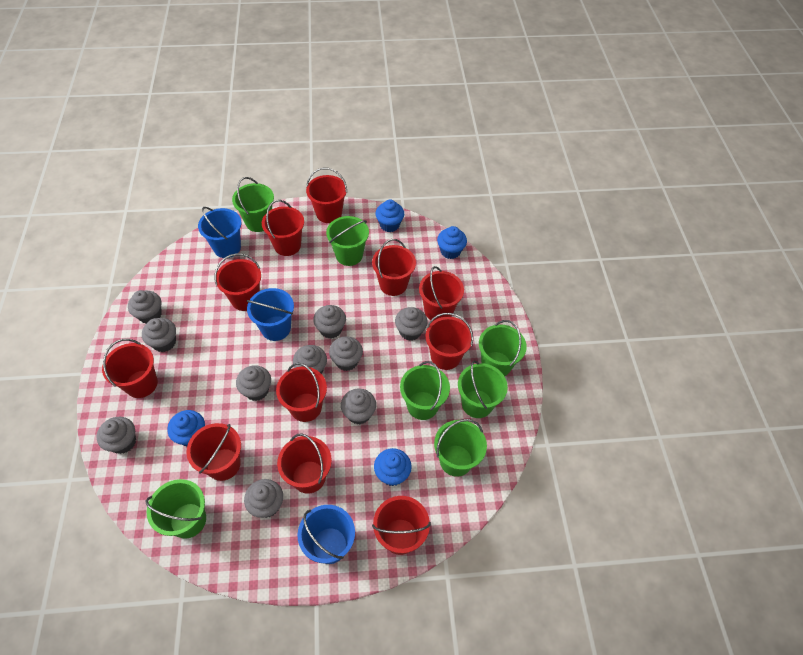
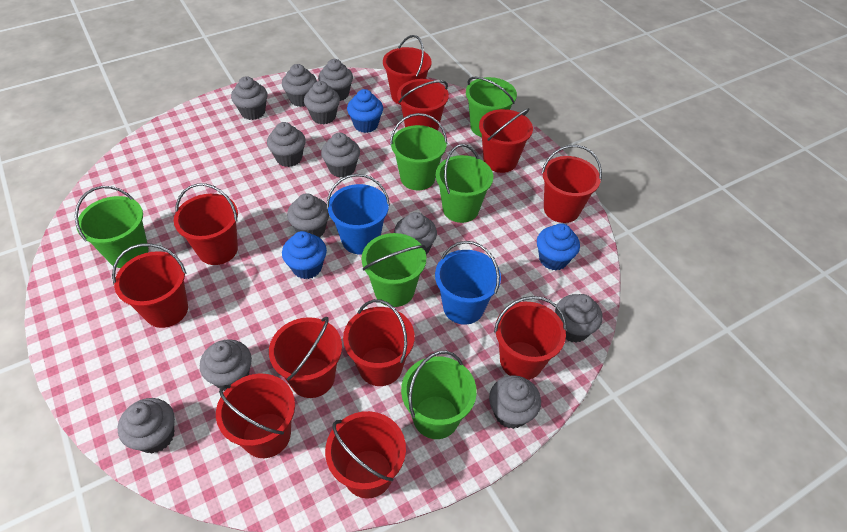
blue bucket: [198,207,241,258] [247,288,294,341] [297,505,355,564] = 3 -> [327,174,390,254] [435,241,501,325] = 2
blue cupcake: [167,410,205,447] [374,448,412,486] [375,200,404,232] [437,226,467,259] = 4 -> [282,231,327,279] [347,89,383,133] [537,223,580,270] = 3
green bucket: [146,479,206,539] [232,177,274,232] [326,216,369,266] [400,361,450,420] [434,419,487,477] [458,361,508,418] [479,320,527,377] = 7 -> [75,186,149,268] [361,233,426,307] [390,113,447,190] [401,351,477,439] [436,144,493,223] [466,77,517,137] = 6
grey cupcake: [96,417,136,454] [128,290,162,324] [142,318,176,352] [236,365,271,401] [244,479,283,518] [293,345,327,374] [313,305,346,339] [329,336,363,371] [341,388,376,424] [395,307,428,341] = 10 -> [118,398,175,454] [200,339,252,391] [231,76,268,120] [267,122,306,167] [282,64,317,107] [287,193,329,237] [304,81,340,124] [318,59,353,101] [321,133,360,178] [394,212,437,255] [489,375,541,429] [555,294,603,342] = 12

